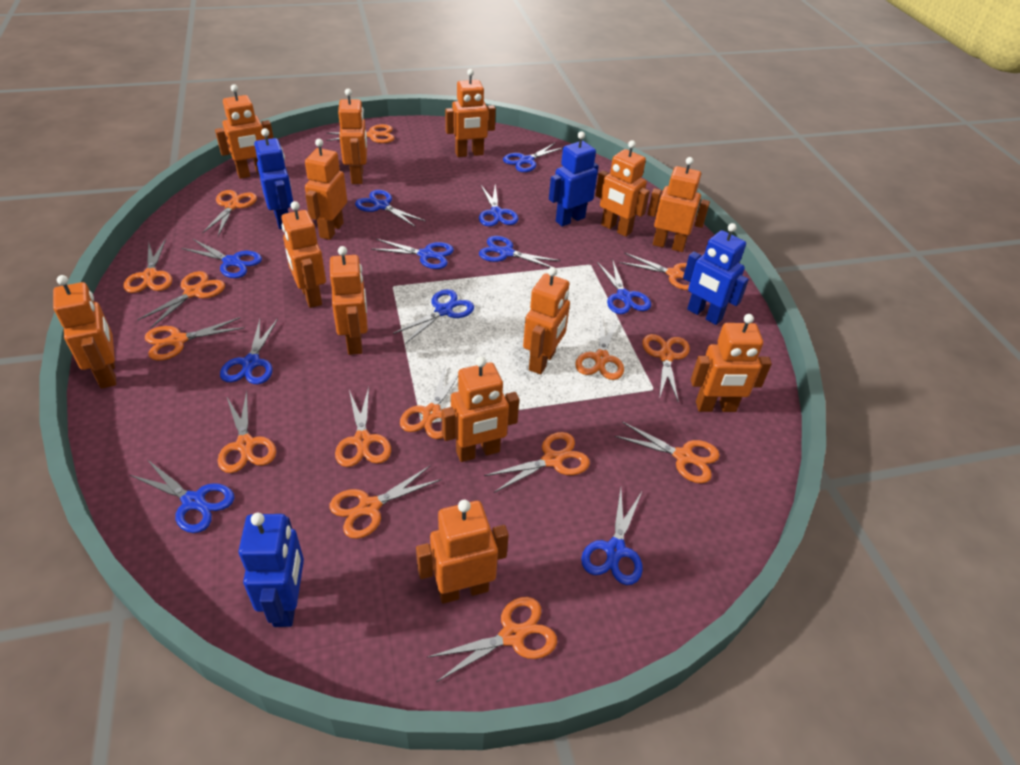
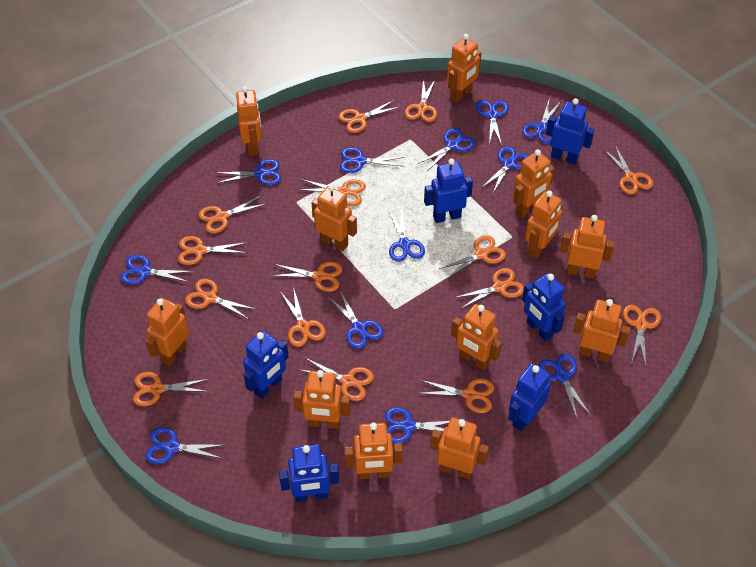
blue robot: [238,513,304,627] [254,128,293,229] [549,131,599,227] [683,223,749,325] = 4 -> [243,331,289,399] [279,444,339,502] [424,158,473,223] [508,363,551,431] [522,273,565,341] [546,98,595,165] = 6
blue scissors: [130,459,234,533] [181,238,262,278] [220,319,278,384] [355,190,426,227] [371,239,454,269] [393,289,474,343] [479,185,519,226] [479,236,561,267] [503,143,563,172] [581,488,643,585] [597,259,651,314] = 11 -> [120,255,193,285] [145,427,224,464] [215,159,281,185] [328,291,383,349] [340,147,405,173] [385,407,450,443] [388,208,425,262] [418,128,475,171] [476,100,509,145] [481,146,529,193] [522,101,561,143] [539,354,591,418] = 12
orange robot: [53,275,116,389] [215,84,274,179] [282,201,326,308] [305,139,347,240] [330,246,368,355] [338,89,367,184] [416,500,509,604] [441,357,519,462] [445,69,496,157] [523,267,570,374] [595,140,650,237] [647,157,710,252] [691,314,772,412] = 13 -> [145,298,189,366] [236,86,262,156] [293,370,350,429] [312,185,357,251] [344,423,403,479] [431,417,489,479] [447,34,482,102] [451,304,502,370] [513,149,555,217] [525,190,562,259] [560,215,615,279] [573,299,631,362] = 12

